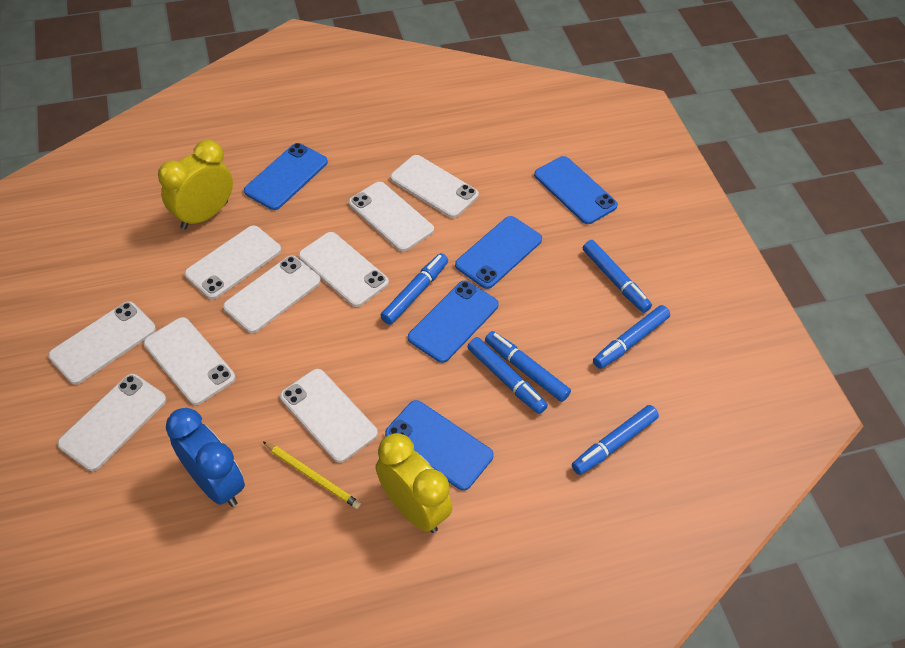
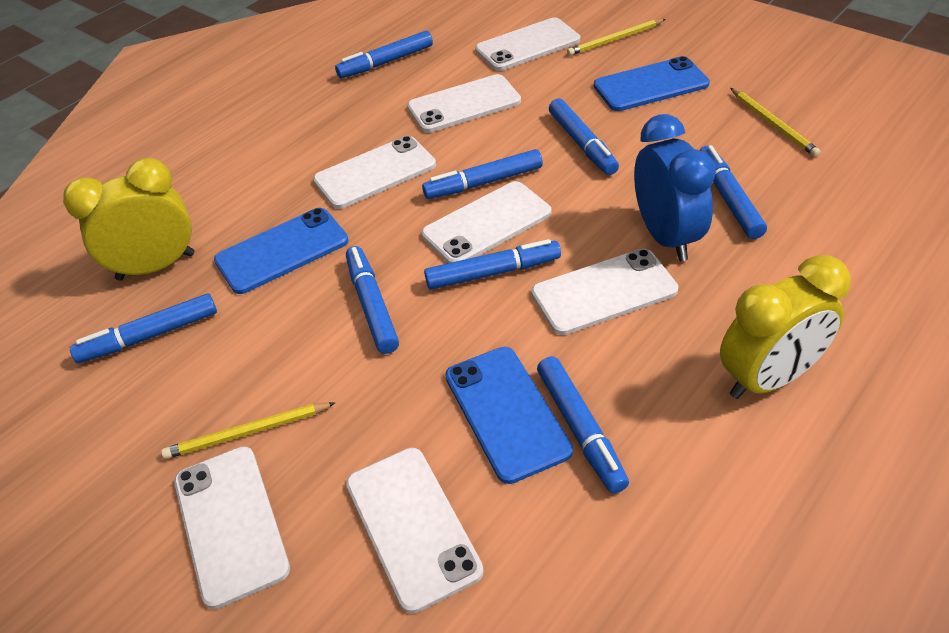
blue marker: [380,253,448,325] [467,337,548,414] [485,331,571,402] [572,405,659,475] [583,240,652,313] [593,305,670,369] = 6 -> [70,293,217,363] [335,31,433,78] [346,246,399,354] [422,149,543,199] [424,239,561,290] [537,356,629,493] [549,98,619,175] [700,145,767,239] = 8
blue phone: [244,143,328,210] [385,400,494,491] [408,281,499,363] [455,216,542,289] [534,156,618,224] = 5 -> [214,208,349,294] [445,347,573,484] [594,56,710,111] = 3
white phone: [48,301,156,385] [57,374,166,471] [143,317,235,405] [184,225,281,299] [223,256,321,333] [280,369,378,463] [299,232,389,307] [349,182,434,252] [390,155,479,218] = 9 -> [174,446,290,609] [313,136,436,209] [346,448,484,614] [407,74,521,133] [421,181,552,263] [475,17,580,71] [531,249,678,335] = 7
yellow pencil: [263,442,361,509] = 1 -> [161,402,335,459] [567,19,666,56] [731,88,821,157] = 3

